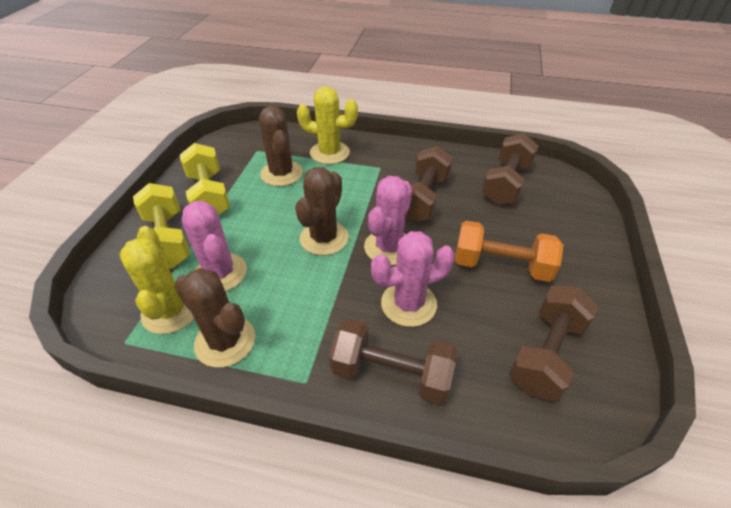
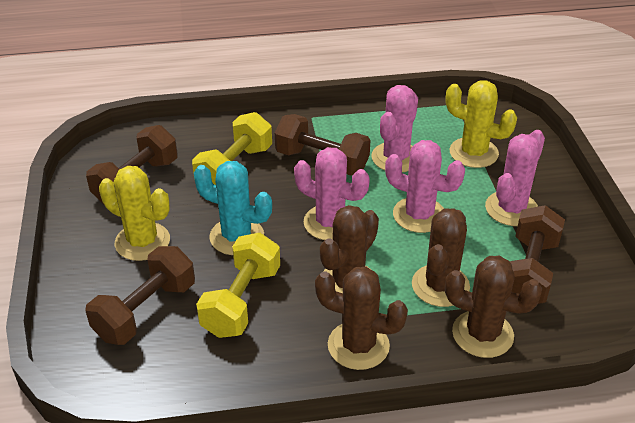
brown cactus: [174,268,255,367] [259,106,303,186] [295,167,349,255] = 3 -> [315,267,408,370] [320,205,379,293] [412,208,470,307] [445,256,542,358] = 4
orange dumbbell: [455,221,564,282] = 1 -> none = 0
pink cactus: [182,201,247,291] [364,176,413,265] [371,231,455,327] = 3 -> [294,147,370,240] [372,85,418,172] [385,140,465,233] [485,130,545,226] = 4
turquoise cactus: none = 0 -> [194,161,272,255] = 1

